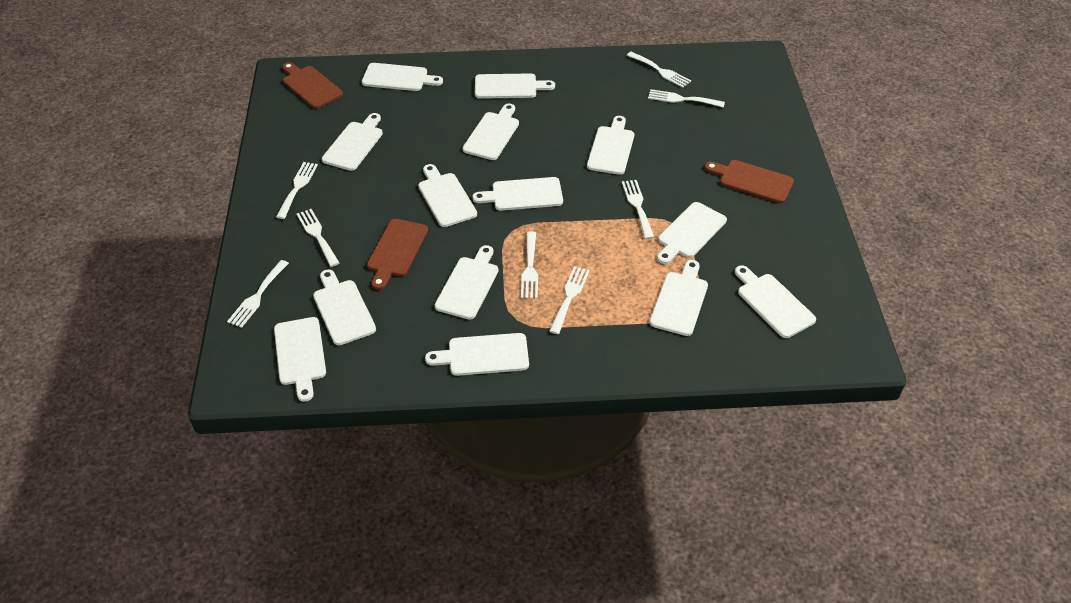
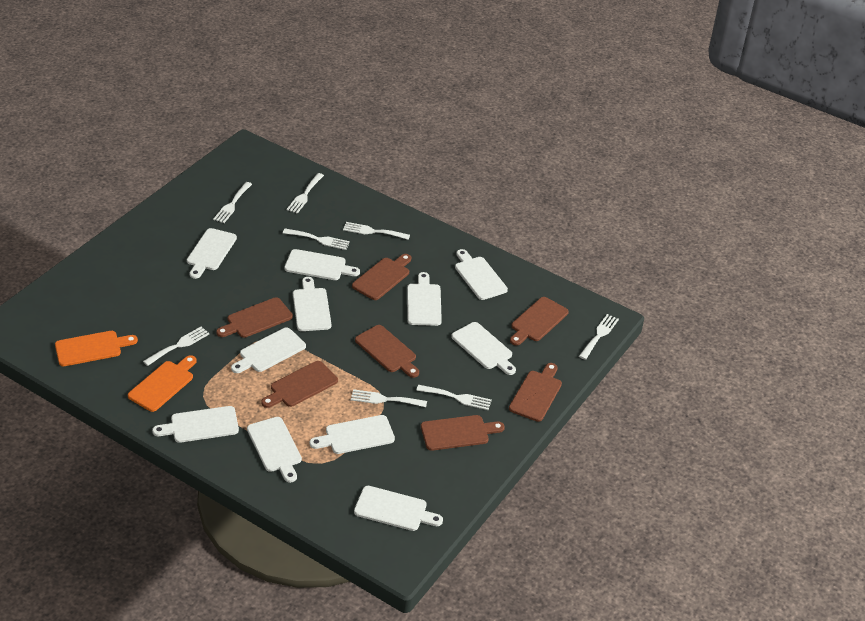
brown cutting board: [282,62,343,109] [367,219,428,290] [705,160,794,203] = 3 -> [216,297,293,338] [261,361,338,408] [352,254,411,300] [355,325,419,378] [421,415,505,451] [509,363,562,422] [510,297,569,346] = 7
orange cutting board: none = 0 -> [55,331,138,366] [128,355,197,412] = 2
white cutting board: [274,317,326,402] [313,269,376,345] [322,113,383,171] [362,63,443,91] [418,164,477,227] [425,333,529,376] [435,245,498,320] [462,104,519,160] [472,177,563,211] [475,73,555,99] [587,116,634,175] [650,260,708,336] [657,202,727,264] [735,265,816,338] = 14 -> [152,406,239,443] [187,228,237,279] [231,328,306,373] [247,417,302,483] [284,249,360,280] [293,277,331,331] [310,415,395,454] [354,486,443,531] [407,272,442,326] [451,322,516,375] [455,249,508,300] = 11

